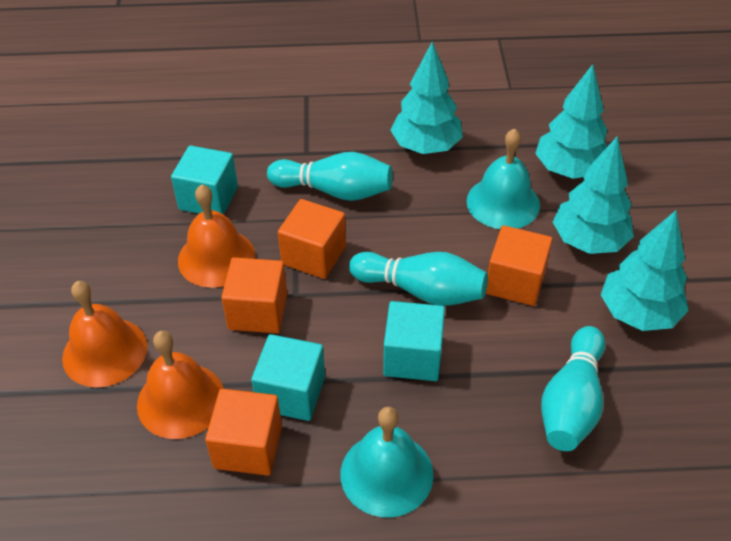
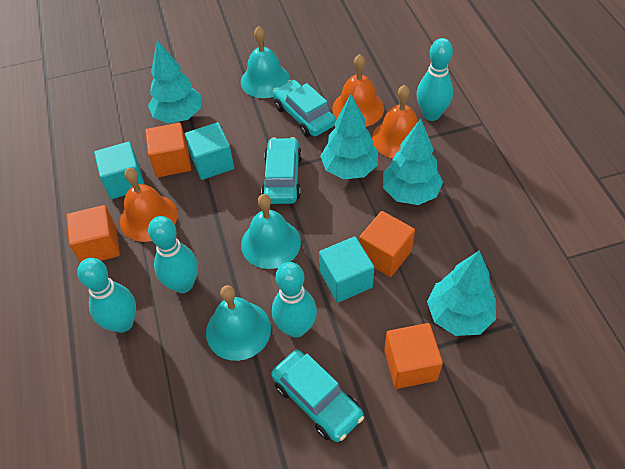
turquoise bell: [341,407,434,518] [466,128,540,229] = 2 -> [206,285,271,361] [241,26,290,98] [241,194,301,269] = 3
turquoise bowling pin: [267,152,393,201] [349,252,488,306] [541,326,605,451] = 3 -> [77,258,136,333] [148,216,198,293] [272,262,317,337] [417,38,453,121] = 4
turquoise car: none = 0 -> [261,137,302,204] [271,350,364,442] [273,80,336,137] = 3

